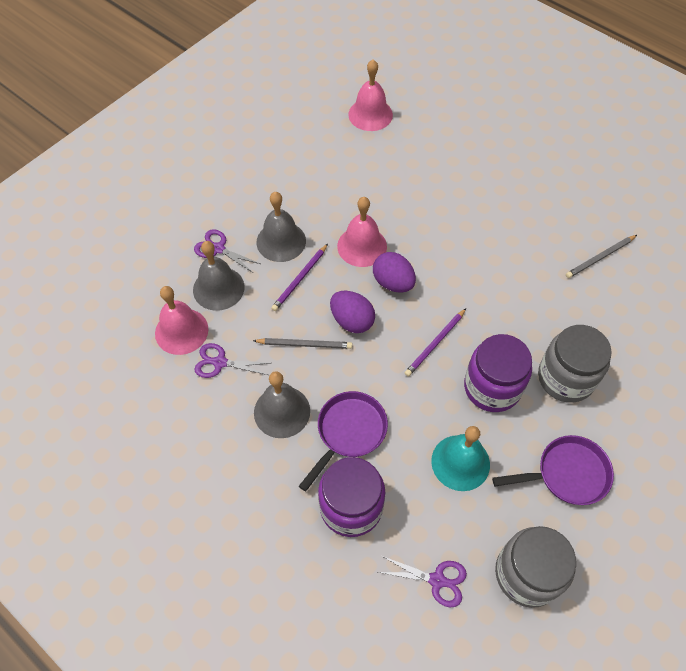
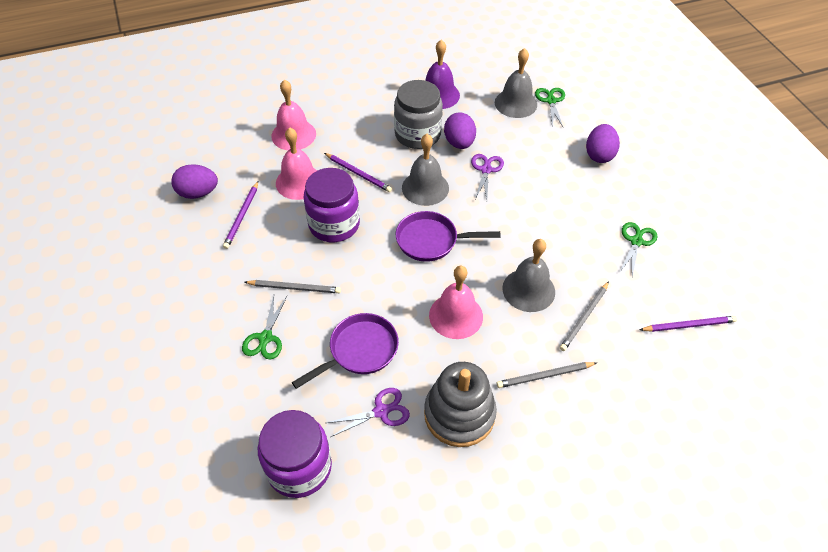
green scissors: none = 0 -> [242,296,287,360] [535,88,565,127] [619,222,657,277] = 3
grey jar: [495,526,576,608] [538,325,612,403] = 2 -> [394,80,443,149] = 1
grey pencil: [253,338,352,349] [566,235,637,278] = 2 -> [245,280,341,293] [497,362,597,388] [560,281,609,351] = 3
grey stacking toy: none = 0 -> [424,362,497,447] = 1
purple bell: none = 0 -> [425,40,460,109] = 1
purple egg: [330,291,375,333] [373,252,416,292] = 2 -> [171,164,218,199] [444,112,476,149] [586,124,620,163] = 3
purple pencil: [272,244,328,311] [405,308,466,377] = 2 -> [223,181,258,249] [324,153,392,192] [639,316,737,332] = 3
purple scissors: [194,229,260,272] [194,343,270,378] [378,556,467,607] = 3 -> [327,388,410,437] [471,154,504,200] = 2
turquoise bell: [431,426,490,491] = 1 -> none = 0

